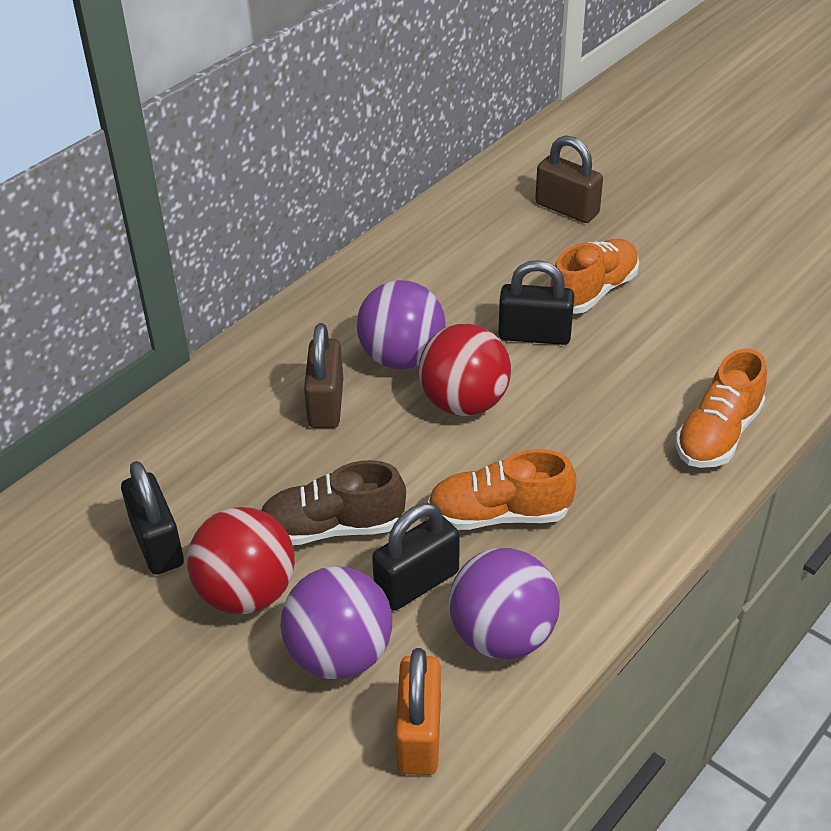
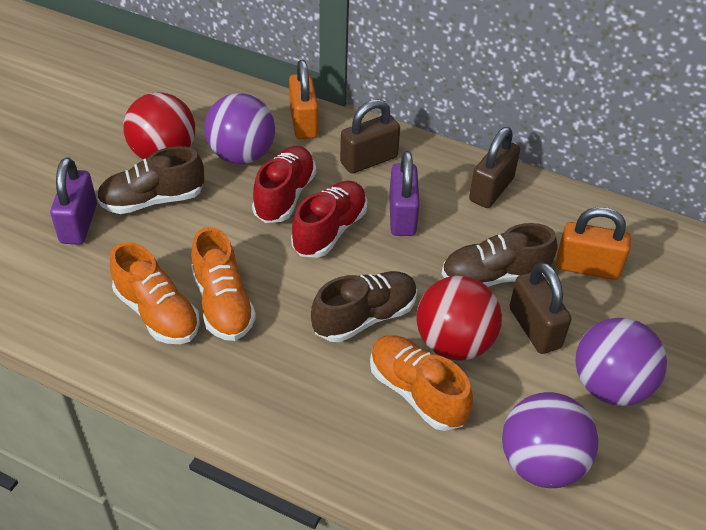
black padlock: [121,461,184,575] [372,503,460,611] [498,260,574,345] = 3 -> none = 0
brown padlock: [304,323,343,428] [535,135,603,223] = 2 -> [340,99,400,174] [469,127,520,208] [509,262,571,354] = 3
brown shoe: [262,460,406,545] = 1 -> [97,146,204,214] [311,271,417,342] [442,223,557,287] = 3
orange padlock: [395,648,441,775] = 1 -> [289,60,318,139] [556,207,631,280] = 2
purple padlock: none = 0 -> [50,158,97,245] [389,151,420,236] = 2
red shoe: none = 0 -> [252,146,316,223] [291,181,367,258] = 2

